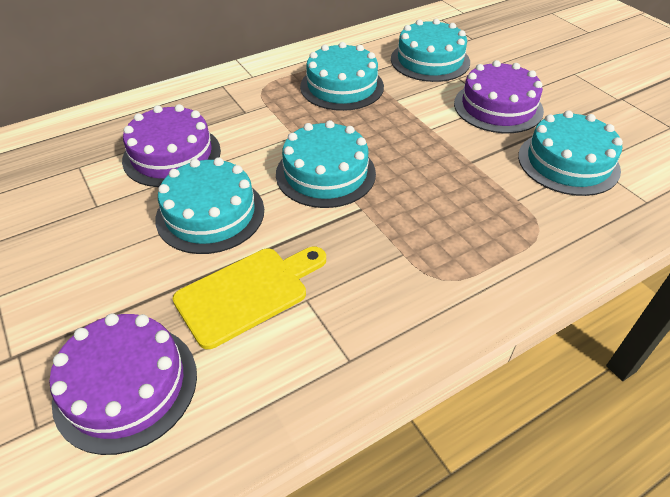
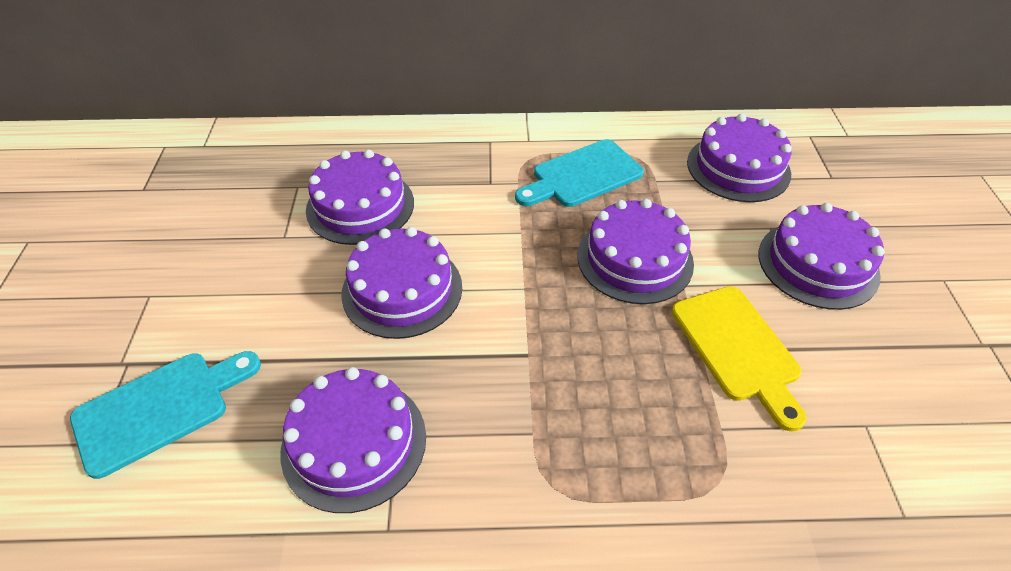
purple cake: [49,313,197,455] [122,104,221,187] [454,60,544,133] = 3 -> [280,367,426,513] [306,149,414,245] [341,227,462,339] [578,199,694,304] [687,114,792,202] [758,203,884,310] = 6
turquoise cake: [155,157,264,254] [276,120,376,208] [300,42,384,111] [391,19,470,82] [518,110,623,196] = 5 -> none = 0
turquoise cutting board: none = 0 -> [70,351,261,479] [515,139,644,207] = 2

